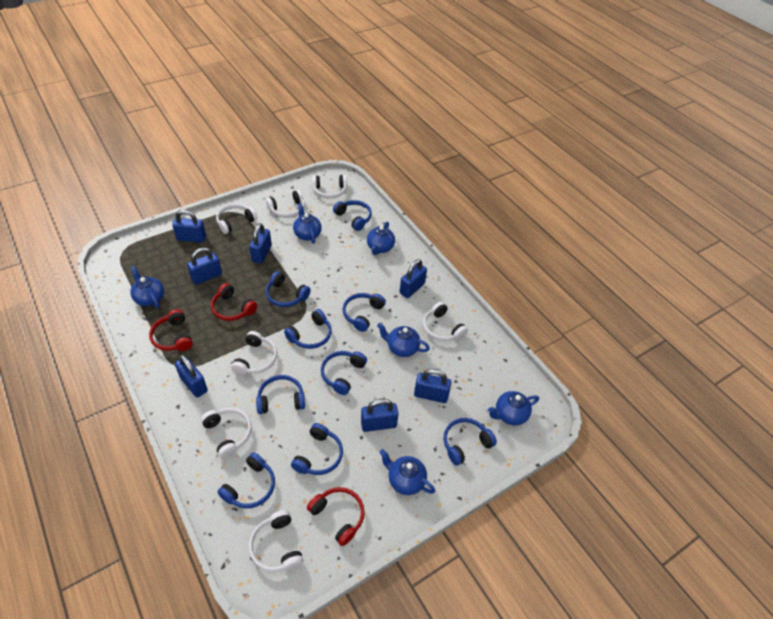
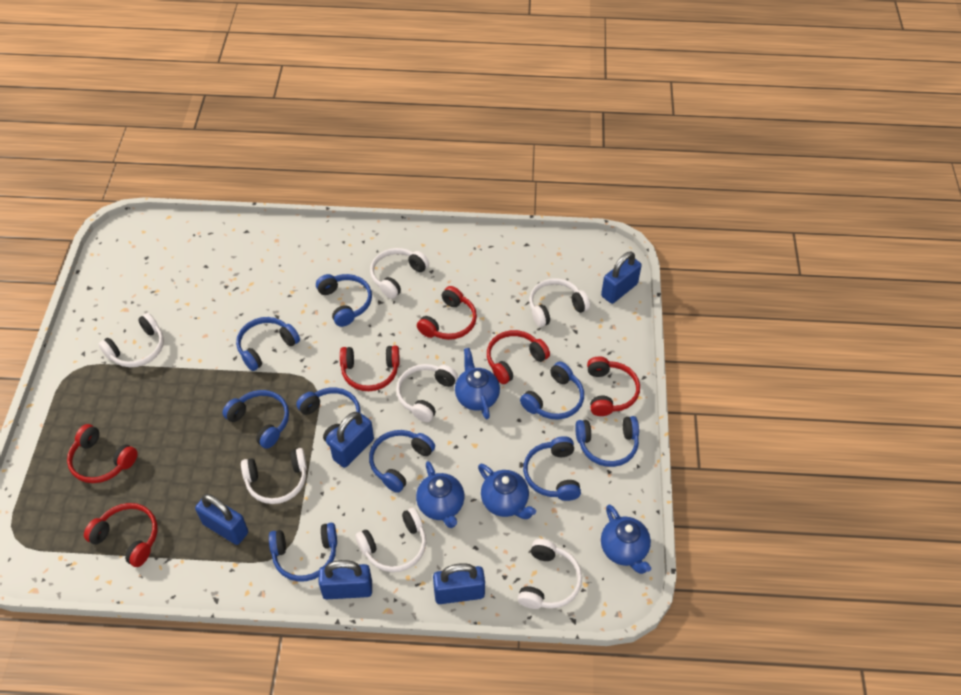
blue padlock: [172,209,206,242] [175,355,208,398] [187,248,222,285] [249,223,272,264] [361,399,399,432] [400,259,427,298] [414,369,452,403] = 7 -> [195,494,248,545] [318,560,372,599] [329,412,374,468] [433,563,485,604] [601,252,642,304] = 5
blue teapot: [130,266,164,308] [293,203,322,243] [367,222,395,255] [377,323,430,357] [380,449,435,495] [488,391,539,425] = 6 -> [416,461,464,528] [455,348,500,419] [478,464,536,519] [601,504,651,574] = 4
red headphones: [149,309,193,351] [211,283,257,321] [307,487,365,546] = 3 -> [67,424,138,483] [84,503,158,567] [340,346,400,391] [417,286,477,340] [487,330,550,384] [587,356,640,416] = 6

